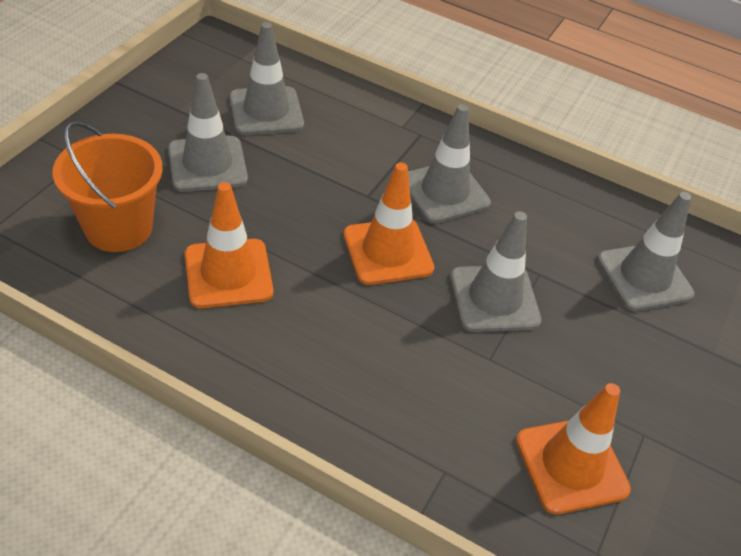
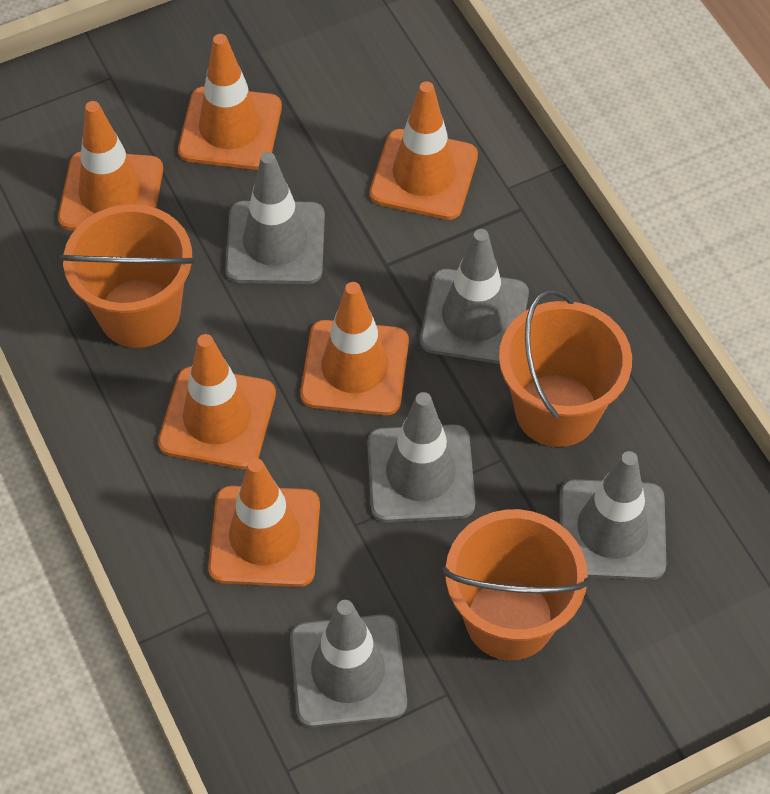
orange bucket: [52,121,163,252] = 1 -> [60,204,195,348] [442,509,590,660] [499,289,632,447] = 3
orange traffic cone: [185,182,273,308] [344,162,434,285] [516,383,631,514] = 3 -> [58,101,163,231] [158,334,276,469] [178,34,282,170] [208,458,320,587] [300,282,409,415] [369,81,478,220] = 6

